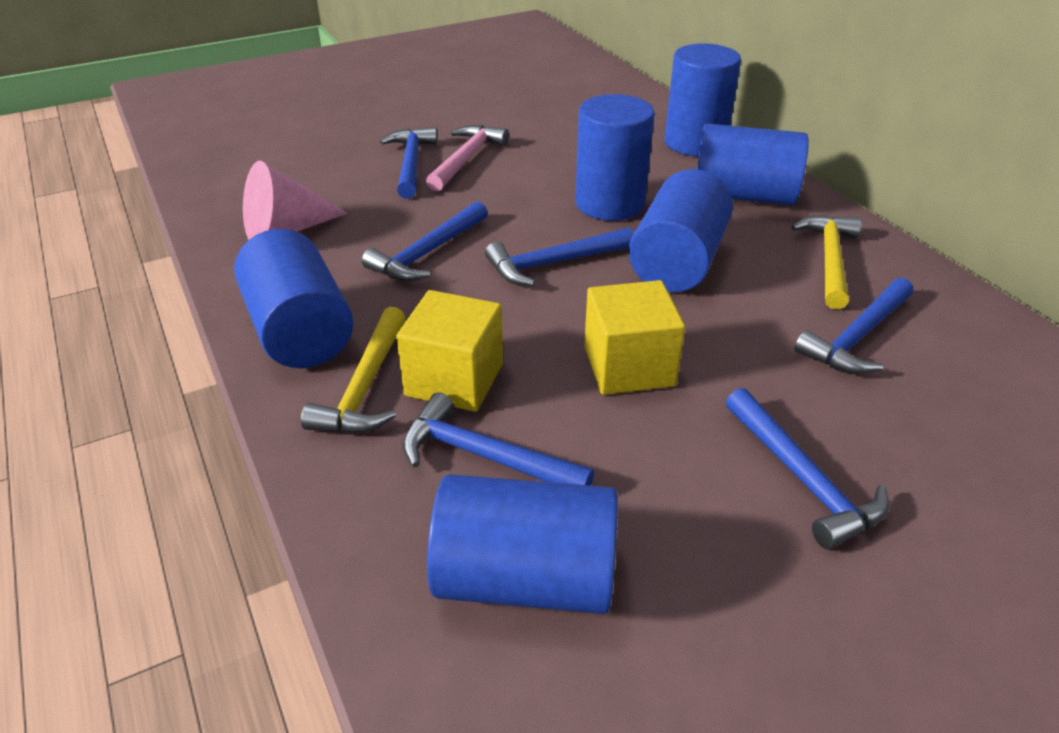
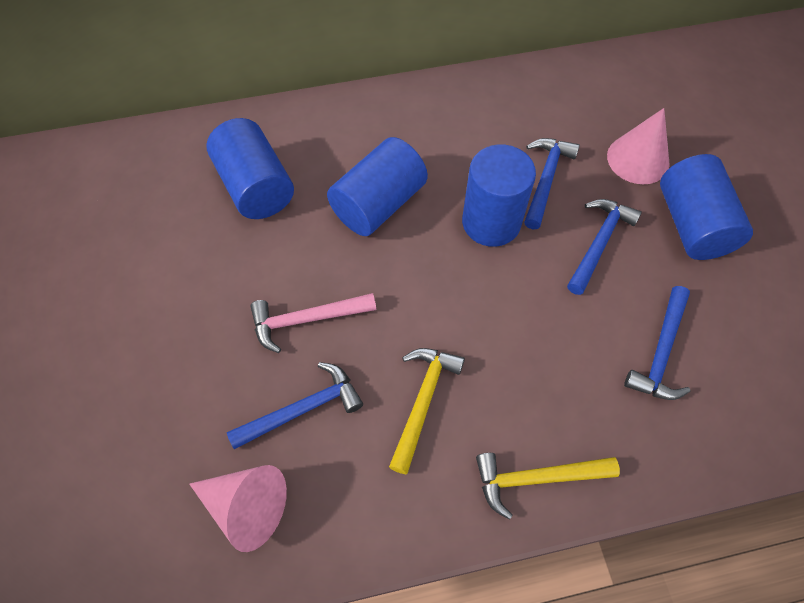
blue cylinder: [234,229,353,368] [427,474,618,614] [575,94,655,221] [629,169,733,292] [665,43,741,156] [697,124,809,205] = 6 -> [206,118,294,219] [327,137,428,236] [462,144,536,247] [660,154,753,260] = 4
blue hammer: [362,201,488,282] [380,127,438,199] [402,392,594,486] [485,227,633,286] [726,388,889,550] [794,278,913,374] = 6 -> [227,362,363,449] [524,138,580,230] [567,199,642,295] [624,286,691,400] = 4
pink cone: [243,161,347,240] = 1 -> [190,465,287,552] [607,108,670,184] = 2
yellow cube: [396,290,503,412] [584,280,685,395] = 2 -> none = 0

